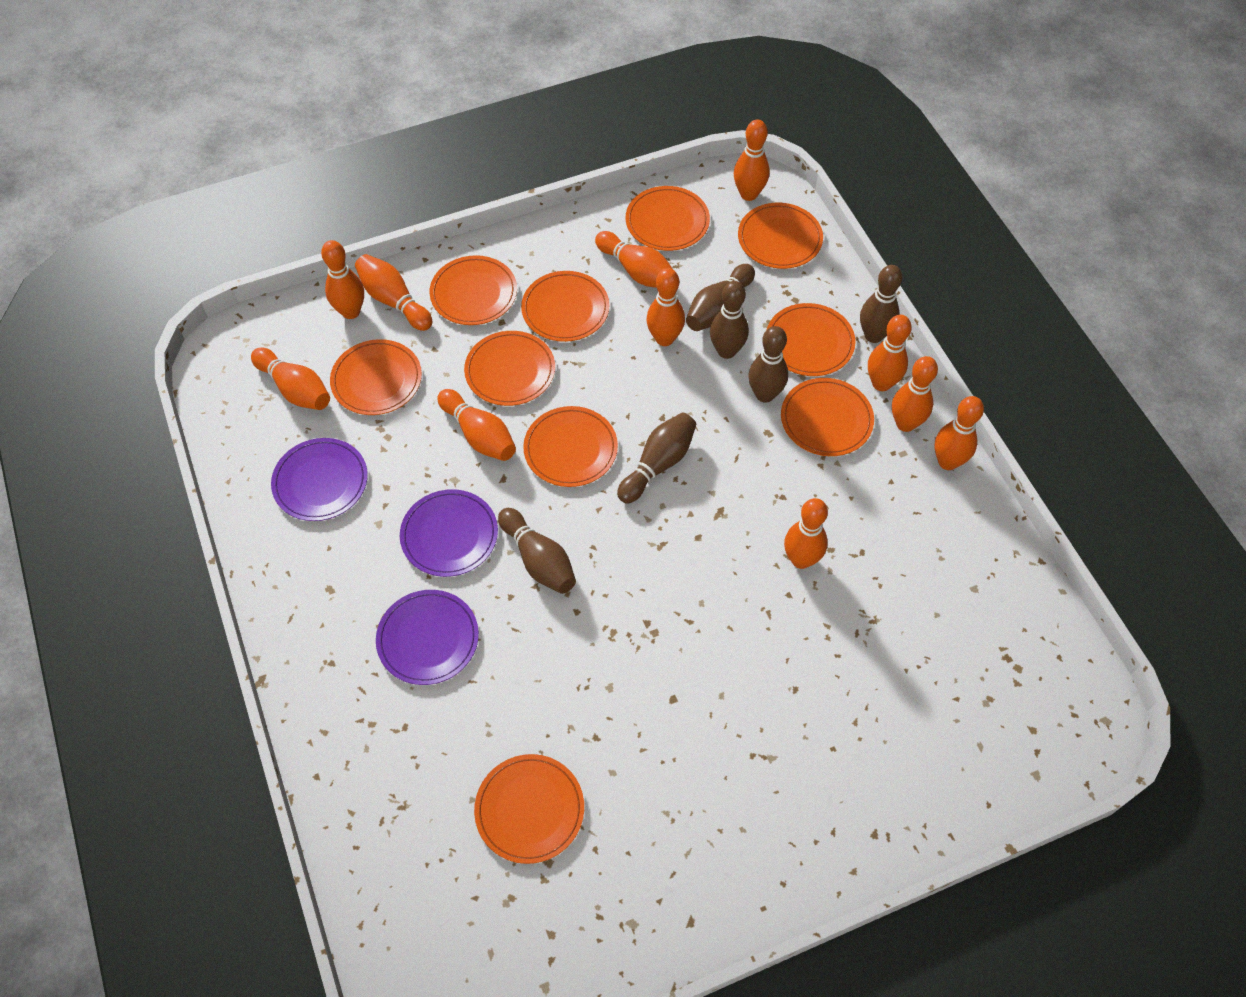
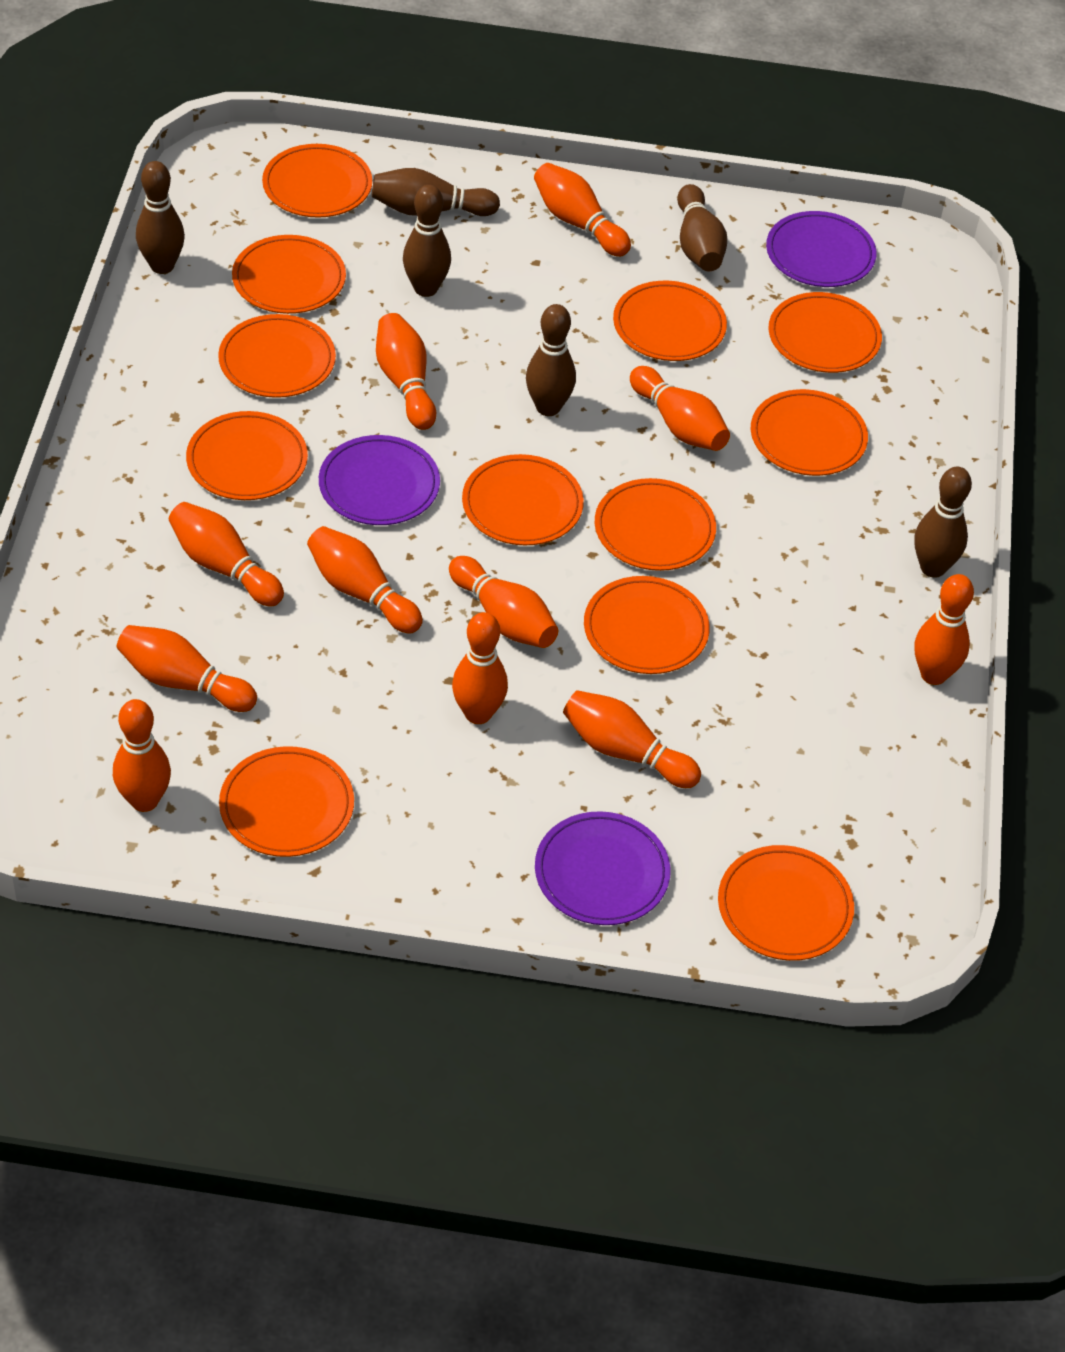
orange plate: [330,339,422,415] [430,255,517,325] [464,331,555,406] [474,754,584,864] [521,271,610,342] [523,406,618,487] [626,186,710,251] [738,203,823,269] [767,303,856,376] [781,378,874,456] = 10 -> [186,411,308,500] [218,314,336,398] [219,746,354,857] [232,235,346,314] [262,144,372,218] [462,454,584,545] [584,576,710,674] [595,478,716,571] [613,281,727,361] [718,845,854,961] [751,389,868,476] [768,292,882,373] = 12

